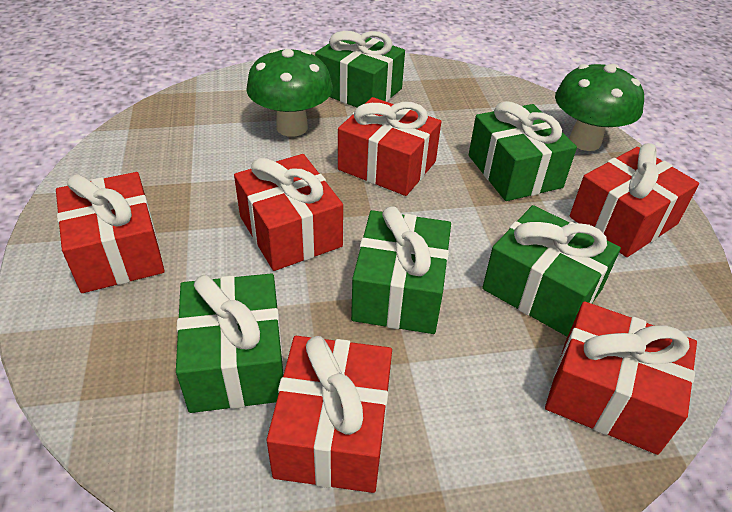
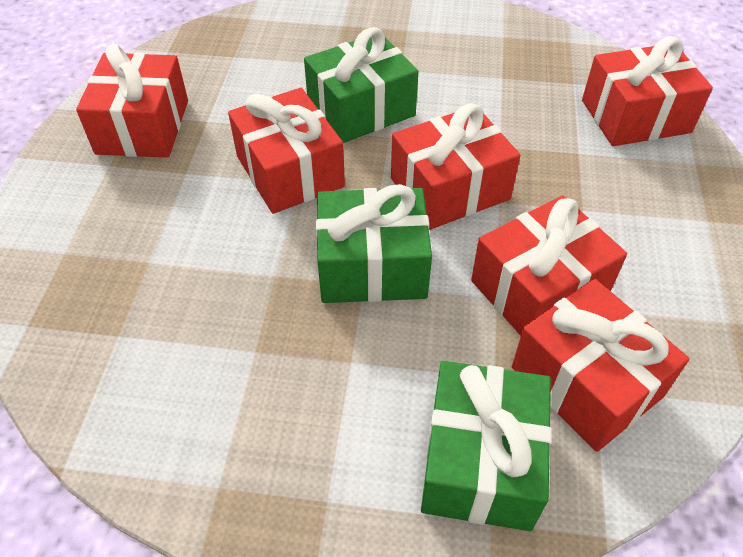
green gift: [176,273,283,413] [315,31,405,107] [351,206,451,334] [469,101,577,201] [482,205,621,337] = 5 -> [304,27,418,143] [316,184,432,303] [421,361,552,531] = 3
green mushroom: [246,48,333,137] [555,64,644,151] = 2 -> none = 0

